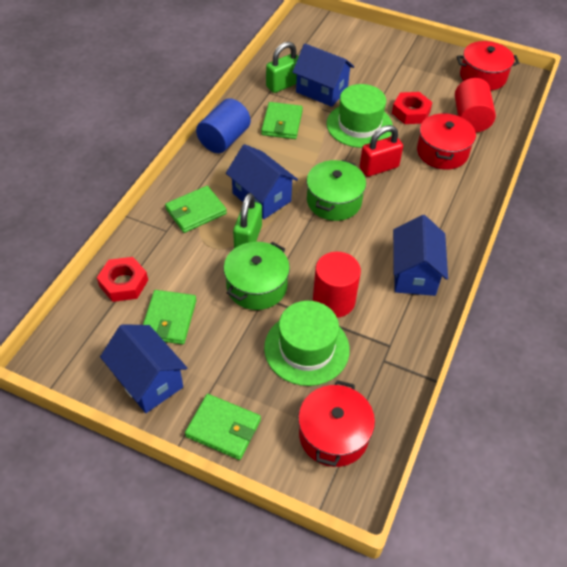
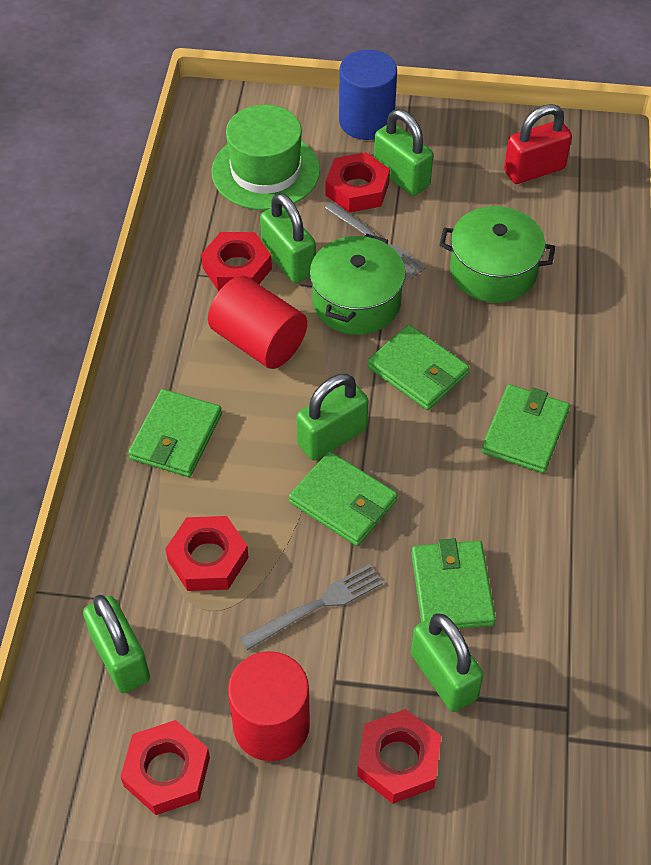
blue house: [100,324,187,413] [226,144,298,219] [292,44,354,107] [393,215,448,296] = 4 -> none = 0
green hat: [264,301,350,386] [326,84,393,148] = 2 -> [212,105,320,210] = 1
green padlock: [233,193,262,248] [266,42,299,93] = 2 -> [83,595,150,693] [260,193,316,283] [296,374,368,461] [374,109,433,196] [411,613,484,712] = 5
green wallet: [143,290,196,344] [165,186,227,233] [185,394,261,460] [261,102,303,139] = 4 -> [128,389,222,477] [289,451,398,546] [368,324,469,410] [411,538,496,629] [481,384,570,473] = 5
grey fork: none = 0 -> [240,564,383,650] [324,202,426,279] = 2
red nut: [97,257,148,302] [392,92,432,124] = 2 -> [120,720,210,815] [165,516,249,591] [201,232,272,291] [326,152,390,213] [357,709,441,804] = 5
red pot: [298,380,375,467] [417,113,476,170] [457,41,519,90] = 3 -> none = 0

